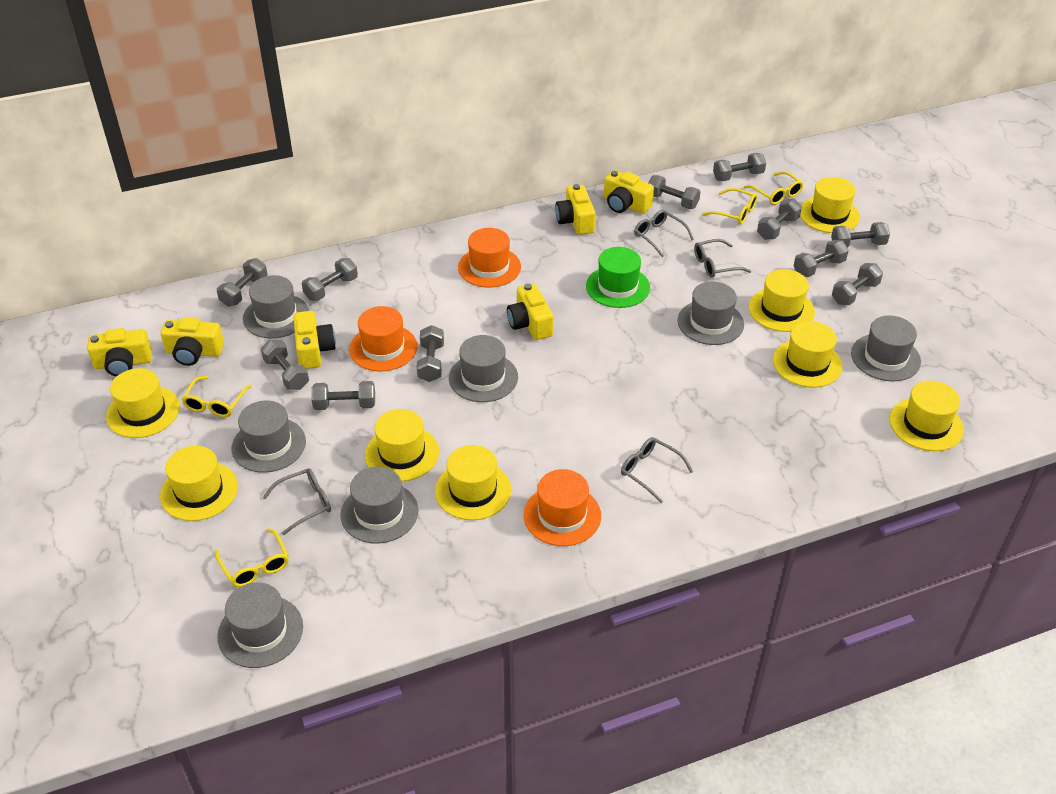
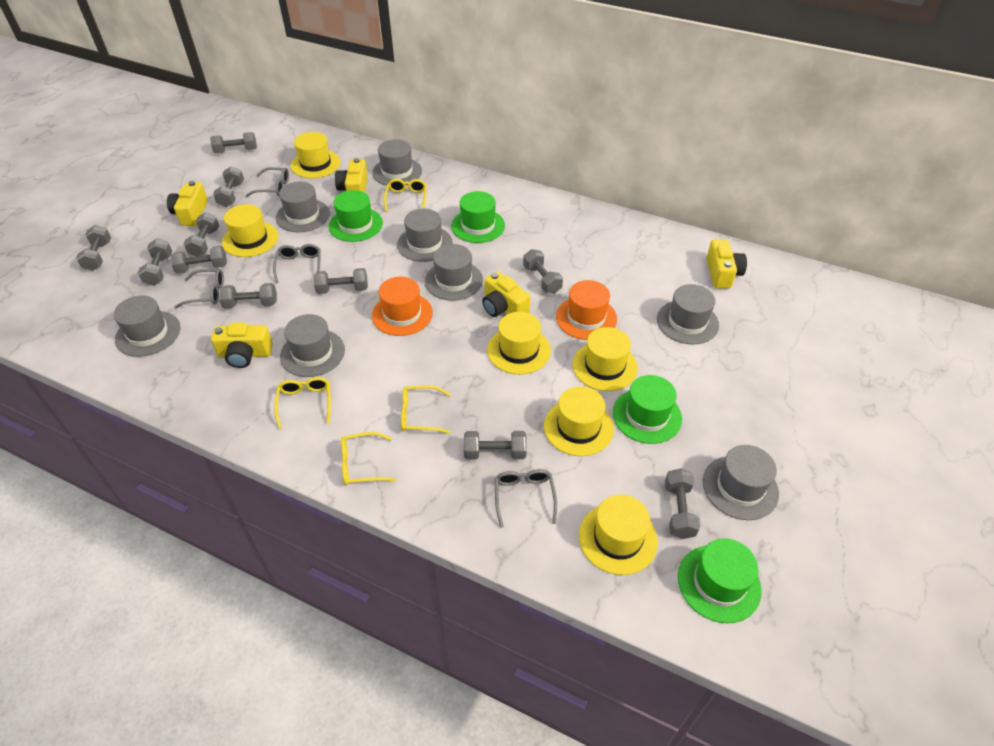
green hat: [586,247,650,308] = 1 -> [329,190,383,242] [451,191,505,243] [613,375,682,444] [678,538,762,623] = 4
grey hat: [217,582,303,668] [232,401,306,473] [243,275,309,338] [340,467,418,544] [449,335,518,402] [677,282,744,345] [851,315,921,381] = 7 -> [114,295,180,357] [276,182,330,232] [280,314,345,377] [372,139,422,186] [397,209,453,262] [425,244,483,301] [657,284,719,344] [703,445,779,520] = 8
orange hat: [349,306,417,372] [458,228,521,288] [524,469,601,546] = 3 -> [372,277,433,336] [556,280,617,340] = 2
yellow camera: [87,328,152,377] [160,318,224,366] [293,311,336,369] [507,283,554,340] [555,184,596,235] [604,170,654,214] = 6 -> [167,181,208,226] [211,323,273,368] [335,158,368,193] [482,271,530,317] [707,240,747,289] = 5
yellow hat: [106,368,180,438] [160,446,238,521] [365,409,439,482] [435,445,511,520] [749,269,815,332] [773,321,843,388] [800,177,860,233] [889,381,964,451] = 8 -> [222,204,278,257] [291,132,340,178] [487,312,551,374] [544,386,614,456] [572,327,638,391] [579,495,658,575] = 6

